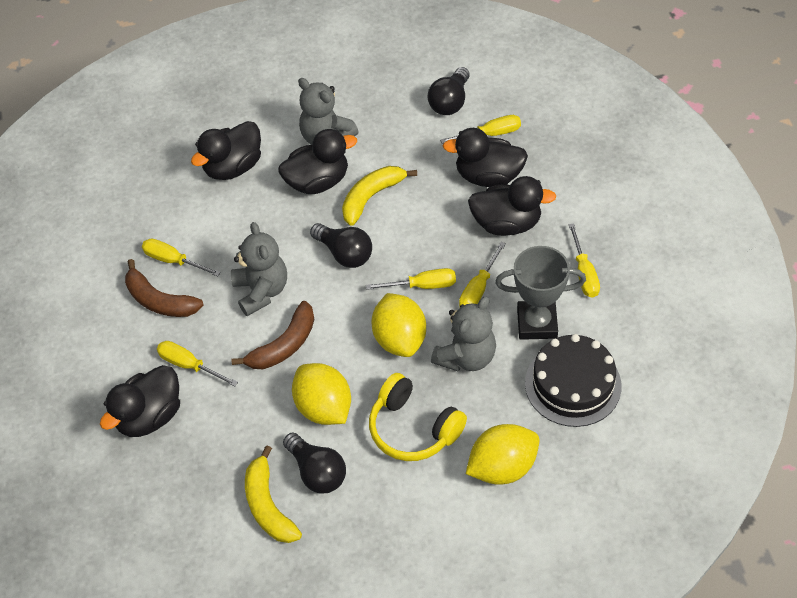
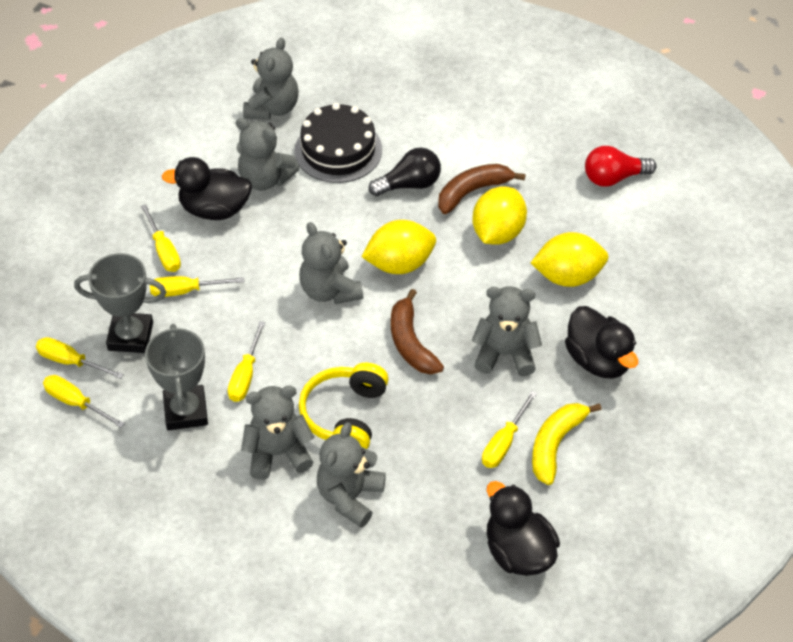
black duck: [100,365,180,437] [191,121,261,180] [278,129,357,194] [443,128,528,187] [468,176,557,236] = 5 -> [162,157,252,220] [487,481,560,576] [565,306,638,379] = 3
black light bulb: [283,433,346,493] [310,223,372,268] [428,67,470,115] = 3 -> [369,148,441,196] = 1
grey teddy bear: [231,222,287,316] [298,78,358,145] [431,296,496,371] = 3 -> [236,118,300,190] [241,386,315,480] [243,38,299,120] [299,222,363,304] [317,422,386,528] [472,286,542,376] = 6
grey trophy: [495,246,586,340] = 1 -> [74,253,166,353] [145,324,208,431] = 2
red light bulb: none = 0 -> [585,146,657,187] = 1
yellow banana: [245,445,302,543] [342,166,417,226] = 2 -> [532,403,602,485] = 1

